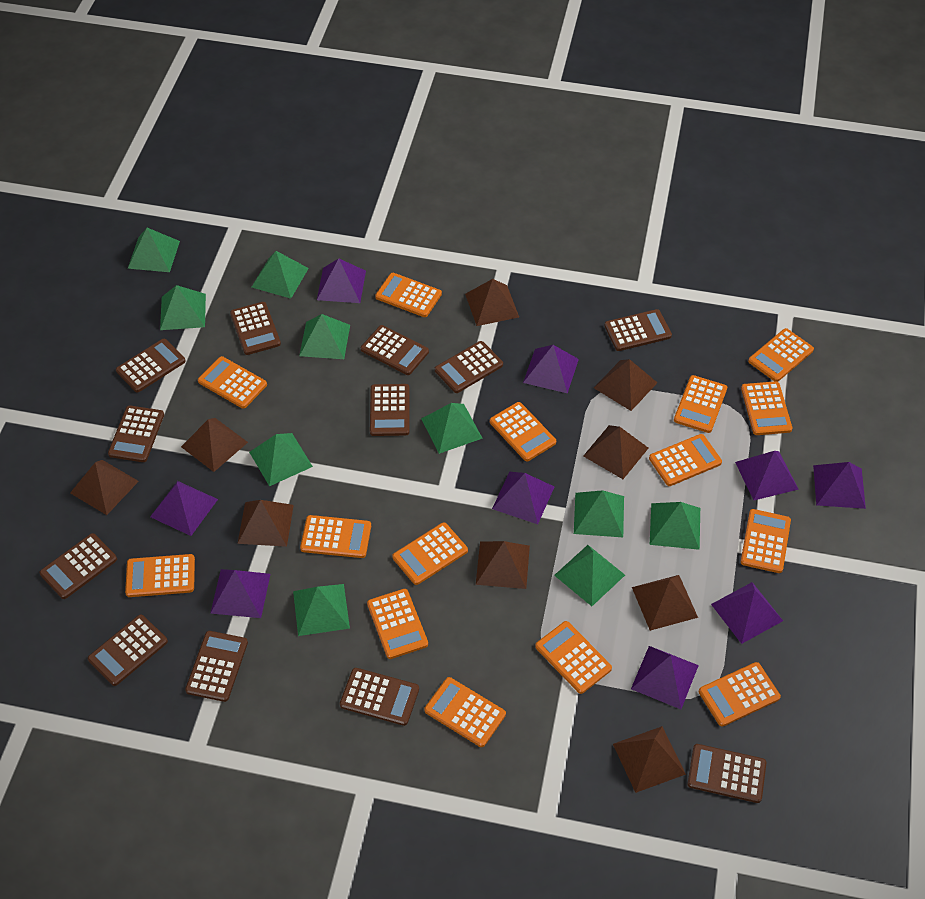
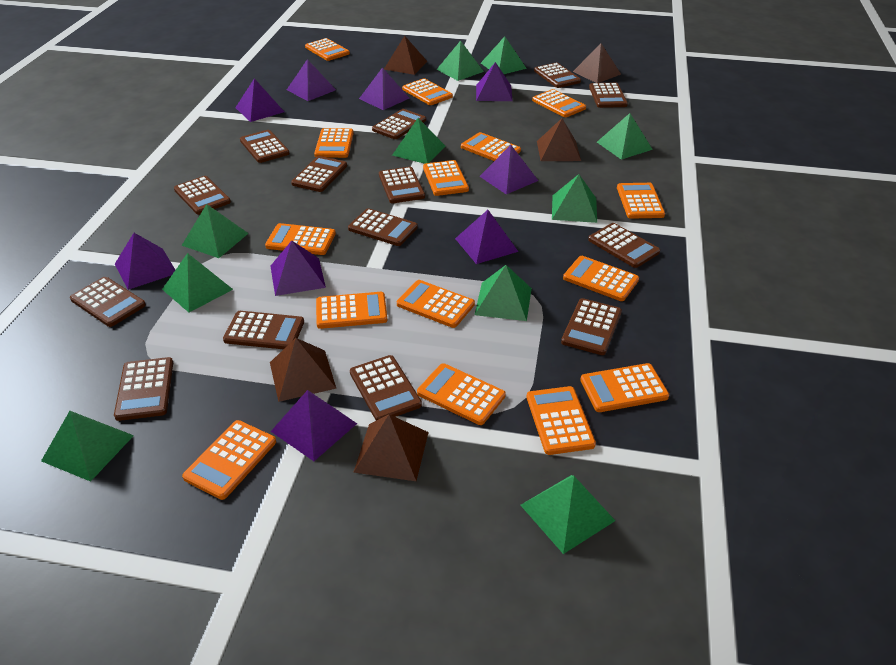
brown calculator: [39,533,117,599] [88,614,168,686] [108,405,164,462] [116,339,186,392] [185,631,248,702] [230,302,281,355] [340,668,419,726] [361,325,429,375] [370,384,409,436] [435,341,503,393] [604,309,672,351] [688,744,766,803] = 12 -> [70,277,146,327] [114,357,173,421] [174,176,231,215] [223,311,304,349] [240,130,290,163] [291,156,347,192] [348,208,418,246] [350,355,422,421] [372,109,426,139] [379,167,425,203] [534,62,581,88] [561,298,622,355] [588,223,660,268] [589,83,628,108] = 14
brown pyramid: [70,460,139,515] [181,418,248,472] [237,500,294,547] [465,279,519,326] [476,541,530,589] [583,425,648,479] [594,359,657,411] [613,726,686,793] [632,575,698,631] = 9 -> [270,338,336,402] [353,414,429,481] [384,36,428,75] [537,118,581,161] [573,43,621,83] = 5

